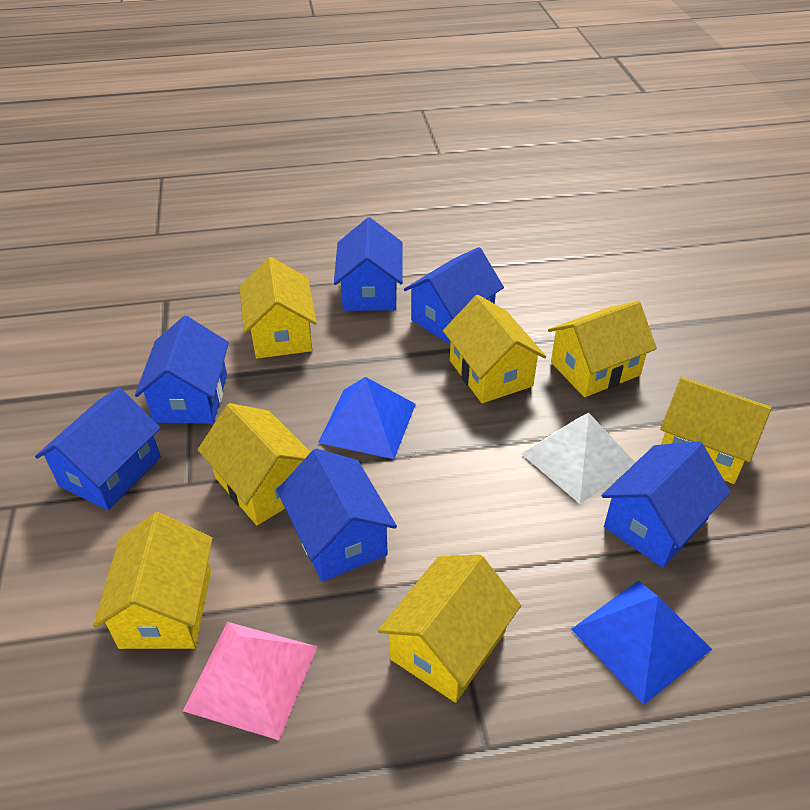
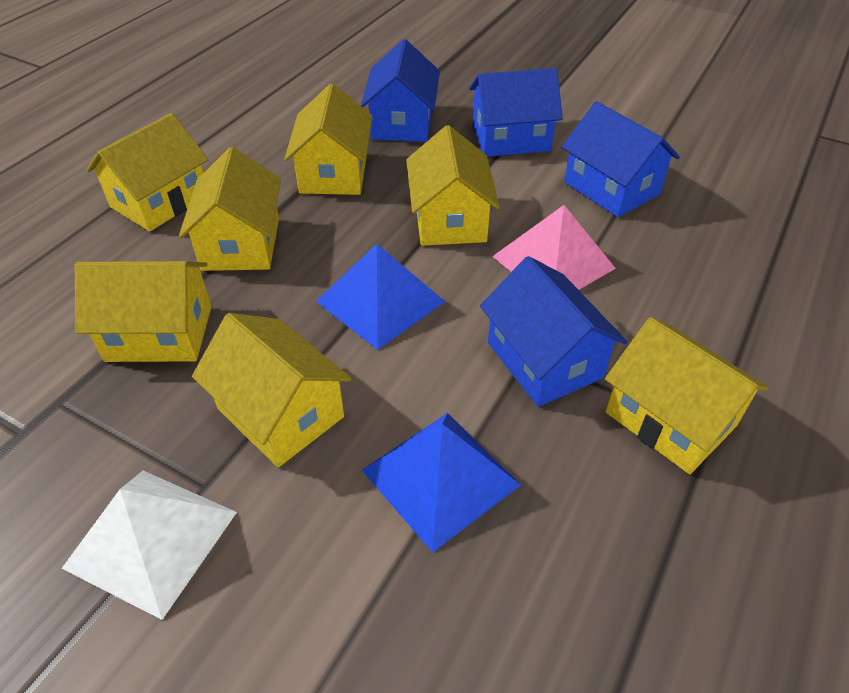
blue house: [35,388,161,510] [135,316,229,424] [277,449,397,582] [334,217,403,311] [404,247,504,344] [601,441,731,568] = 6 -> [361,39,440,142] [469,68,563,157] [480,256,627,407] [562,101,680,217] = 4

